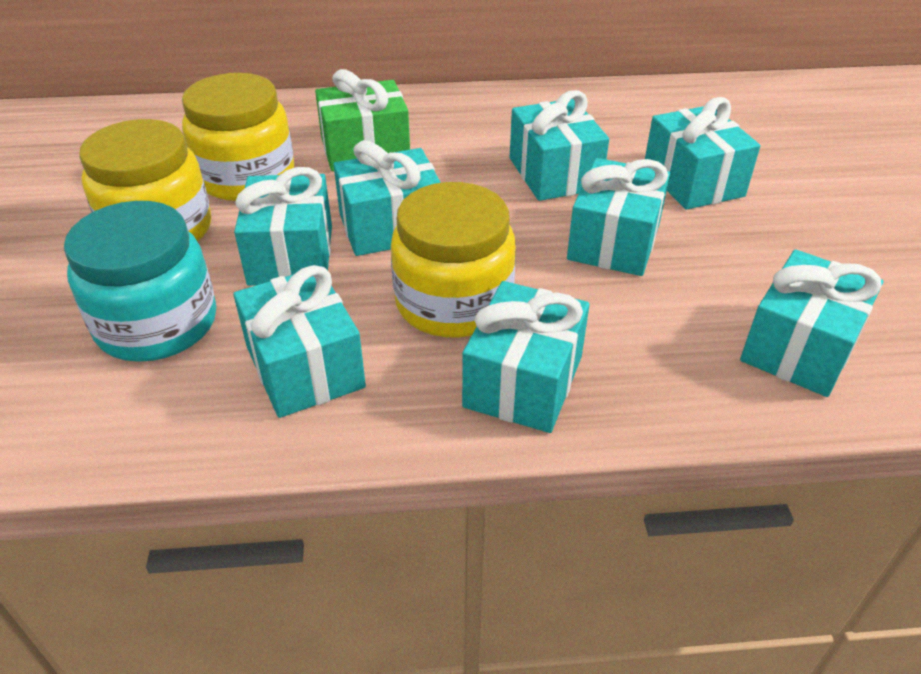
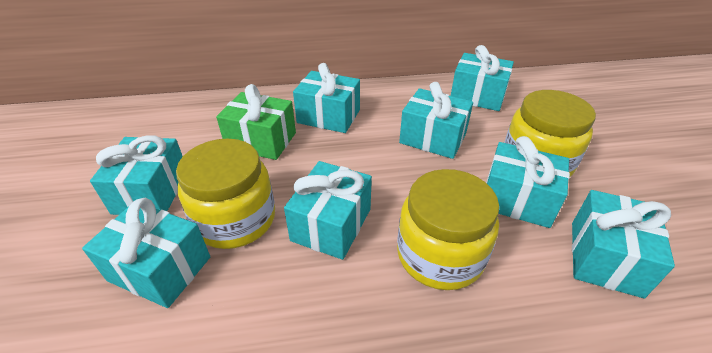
turquoise jar: [64,201,216,362] = 1 -> none = 0

